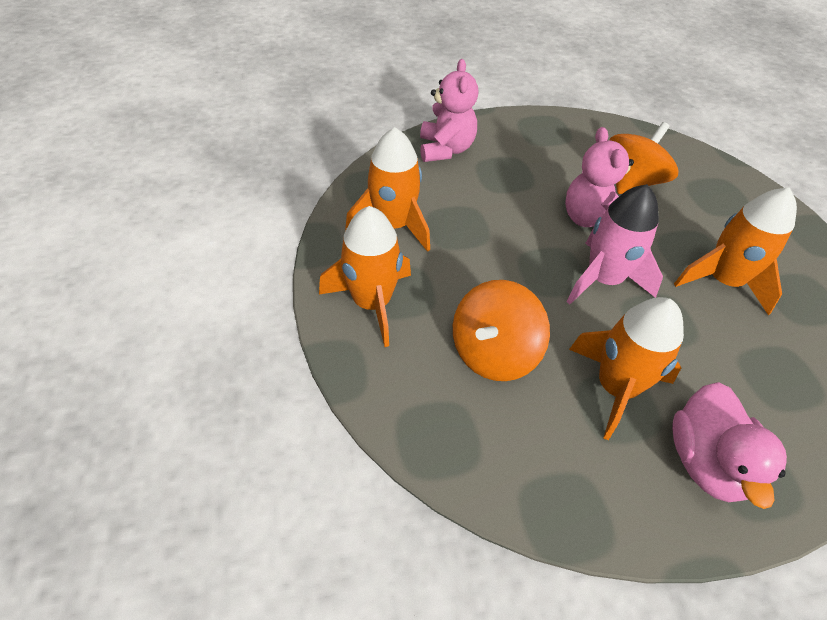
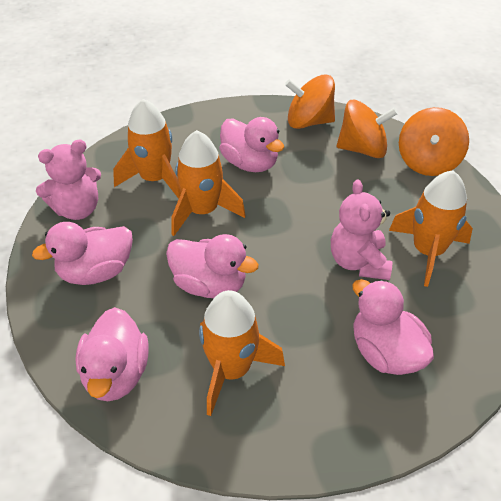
orange spinning top: [453,280,550,381] [609,122,679,194] = 2 -> [285,74,335,129] [337,100,398,158] [399,107,469,176] = 3
pink duck: [672,382,787,509] = 1 -> [32,222,133,285] [75,307,149,401] [166,234,259,298] [219,117,284,172] [352,279,434,375] = 5
pink rocket: [567,184,663,305] = 1 -> none = 0

